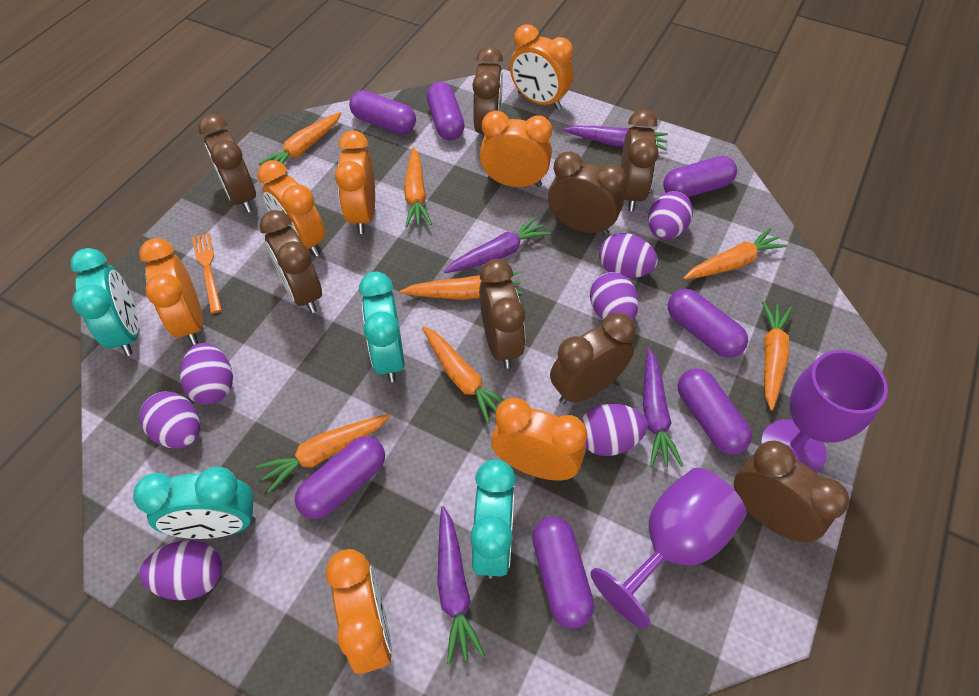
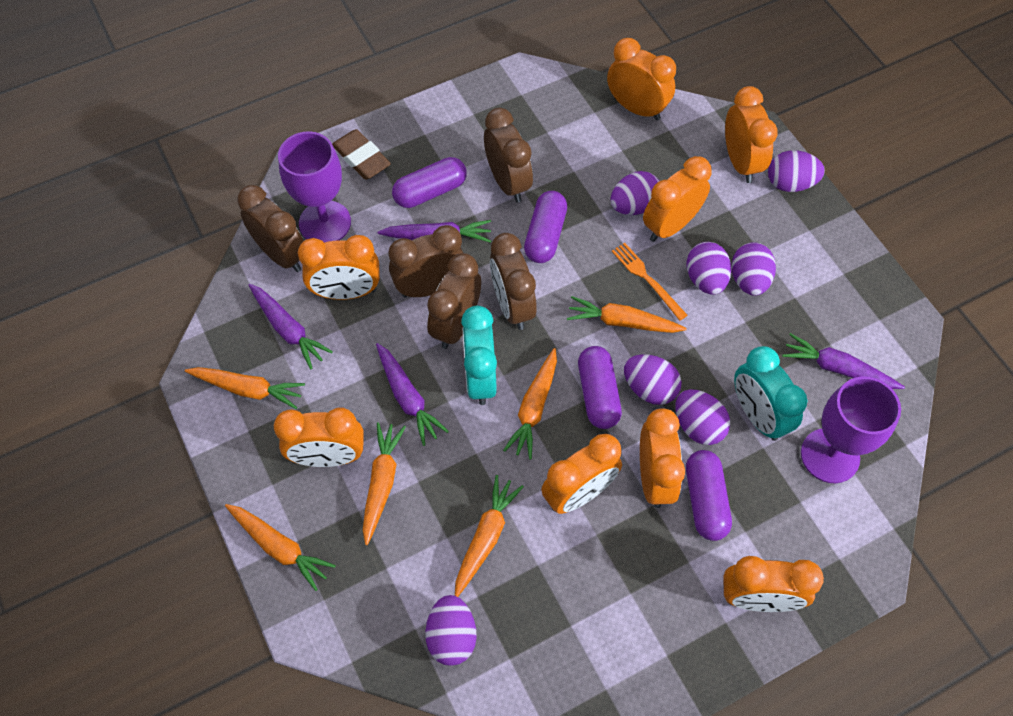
brown clock: [198,114,256,213] [260,210,322,313] [472,46,503,138] [479,259,525,369] [548,151,626,236] [550,313,635,404] [621,109,659,211] [734,441,850,542] = 8 -> [237,185,304,272] [388,225,463,298] [427,253,481,349] [484,108,533,203] [490,233,537,330] = 5
brown eraser: none = 0 -> [332,129,391,180] = 1
orange carrot: [256,414,390,493] [258,112,341,166] [400,271,522,300] [404,147,432,227] [422,326,504,424] [683,228,787,280] [762,301,792,411] = 7 -> [185,367,305,409] [225,504,336,591] [363,422,406,545] [455,475,524,597] [503,348,557,460] [567,296,687,333] = 6
orange clock: [139,238,203,345] [257,160,325,257] [326,549,392,674] [335,130,375,234] [480,111,552,187] [491,398,587,480] [510,24,573,110] = 7 -> [274,408,364,467] [298,235,380,300] [541,434,622,514] [607,38,676,121] [640,408,685,508] [643,156,712,242] [723,556,824,612] [725,86,778,183] = 8
purple capsule: [295,436,385,519] [349,90,416,134] [427,82,465,140] [532,517,594,629] [663,156,737,197] [668,289,748,358] [678,368,752,455] = 7 -> [392,157,467,208] [524,191,567,263] [578,346,622,429] [686,450,732,541] = 4
turquoise clock: [70,248,139,356] [133,466,256,539] [359,272,405,382] [470,460,516,579] = 4 -> [461,306,497,405] [734,346,807,441] = 2

